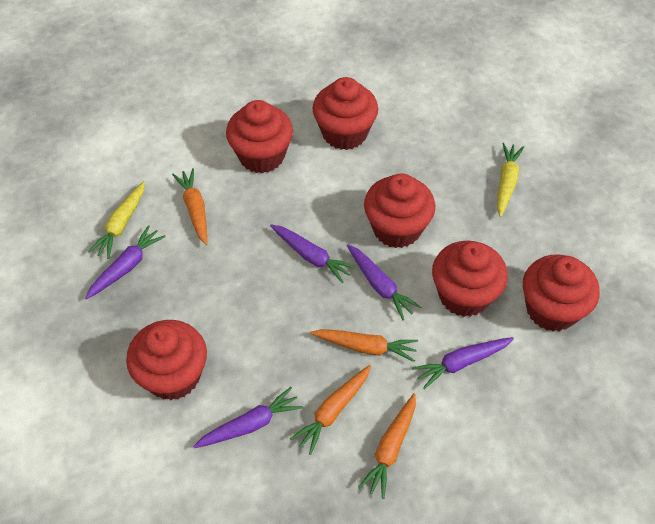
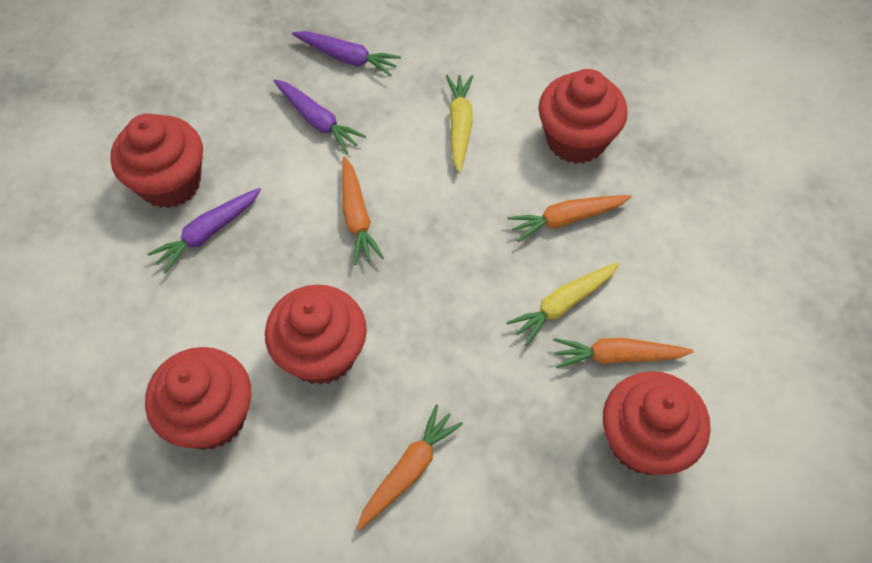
purple carrot: [85,225,166,299] [193,387,303,448] [270,225,356,284] [347,244,421,320] [412,337,514,389] = 5 -> [147,188,261,274] [274,79,366,154] [292,31,401,77] = 3
red cupcake: [126,320,207,400] [226,100,293,173] [313,77,378,150] [364,173,435,248] [432,241,508,317] [523,254,600,332] = 6 -> [110,113,203,208] [145,347,251,450] [265,284,367,385] [538,69,628,164] [603,371,710,475] = 5

